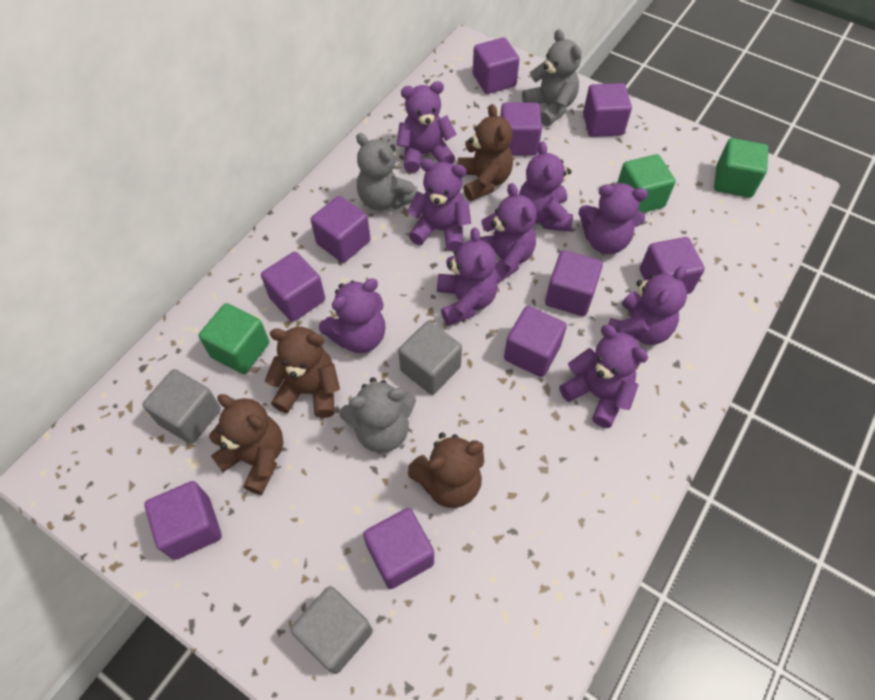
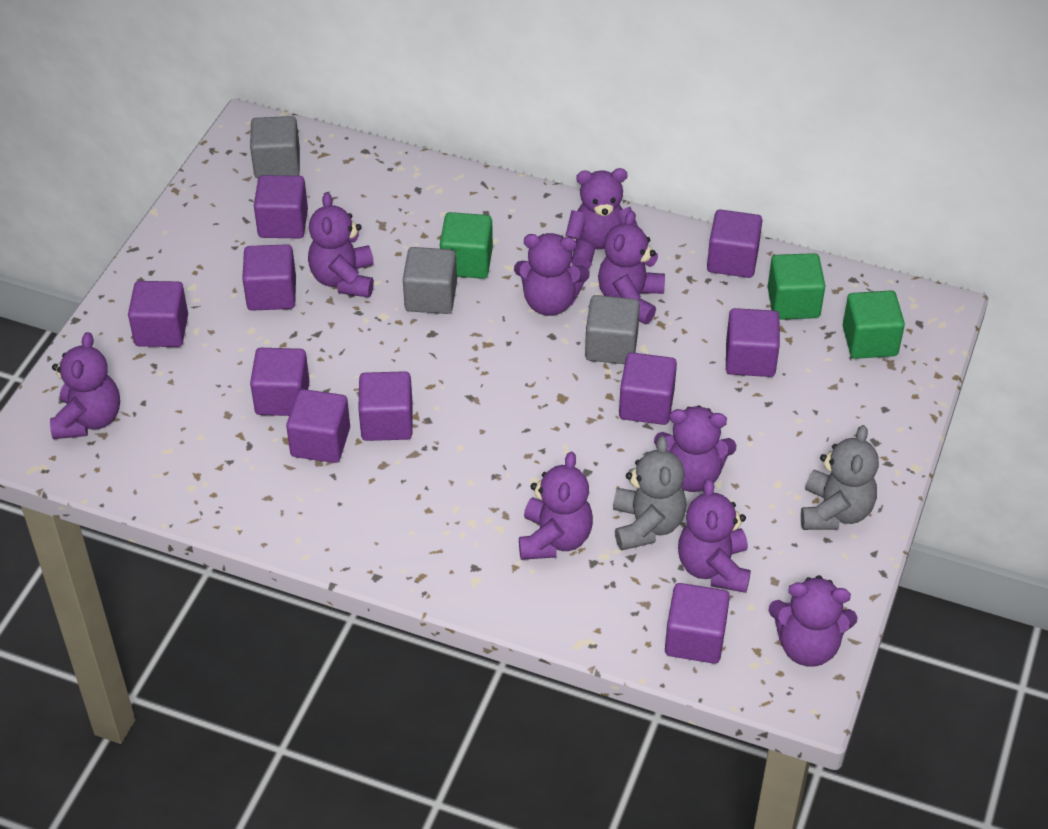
brown teddy bear: [209,394,283,495] [265,327,340,418] [408,433,484,508] [458,104,513,201] = 4 -> none = 0
grey teddy bear: [339,377,416,453] [356,133,417,211] [522,29,581,126] = 3 -> [613,436,686,551] [801,425,879,530] = 2

